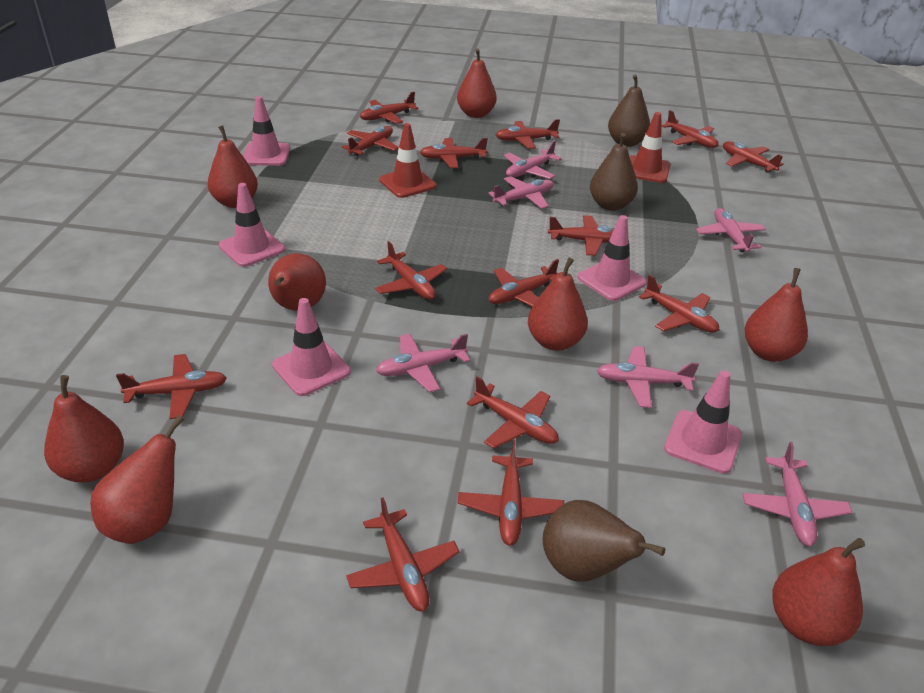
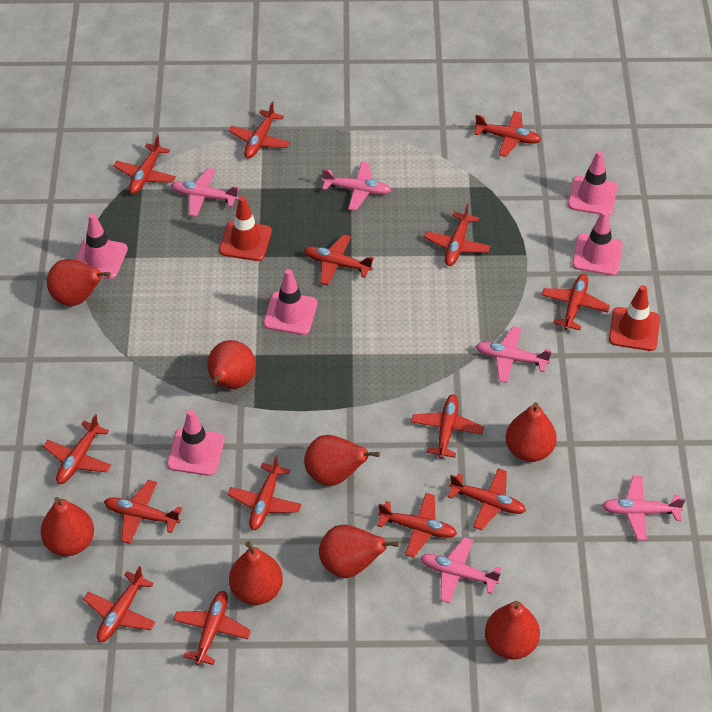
brown pear: [543,500,665,582] [590,133,638,211] [608,75,650,147] = 3 -> none = 0
pink plane: [376,334,470,392] [489,176,553,209] [504,141,562,179] [597,346,699,408] [696,208,766,252] [743,442,852,546] = 6 -> [171,168,239,217] [322,162,391,211] [420,537,501,603] [475,326,551,383] [602,476,686,540] = 5

